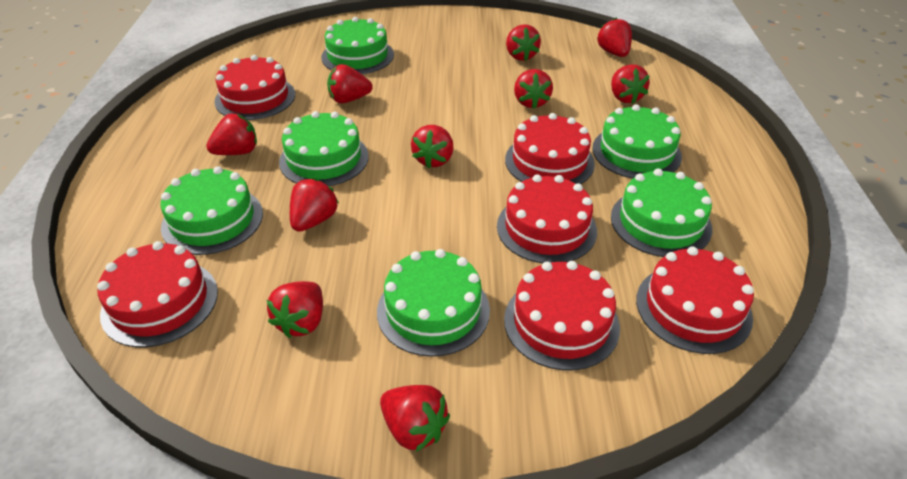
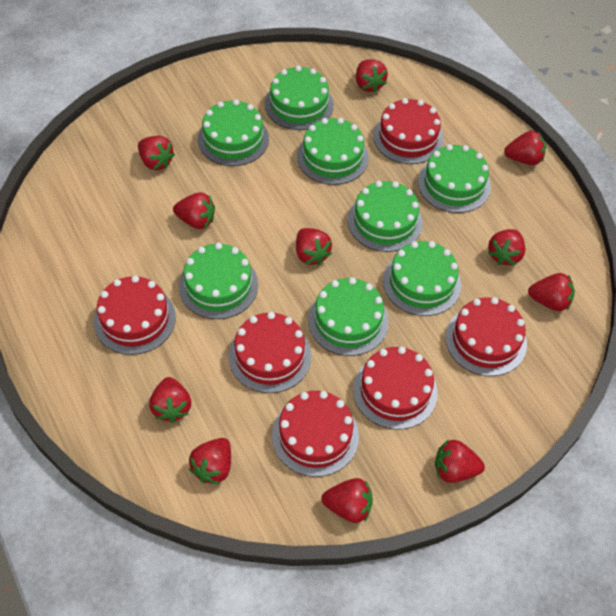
green cake: [160,166,263,255] [279,111,369,186] [321,17,394,74] [377,249,490,357] [592,104,682,179] [611,168,712,257] = 6 -> [179,243,258,319] [198,99,269,166] [265,66,334,130] [297,118,369,185] [308,277,389,356] [348,181,423,252] [383,241,461,316] [418,144,491,213] = 8
red strawberry: [206,113,257,155] [267,281,323,338] [290,178,339,232] [327,64,373,103] [380,385,450,452] [411,125,454,168] [506,24,541,61] [514,69,553,109] [597,18,632,57] [611,64,650,103] = 10 -> [138,136,175,170] [149,377,191,423] [173,192,215,229] [189,438,231,484] [296,228,332,265] [322,478,373,523] [356,59,388,93] [435,440,485,483] [488,229,526,265] [504,130,546,165] [528,273,575,311] = 11

